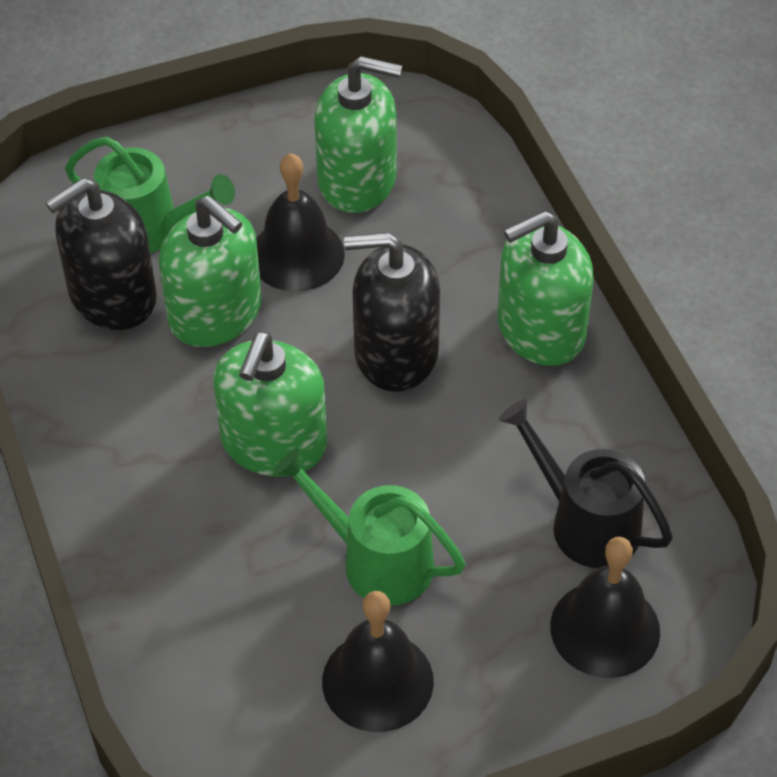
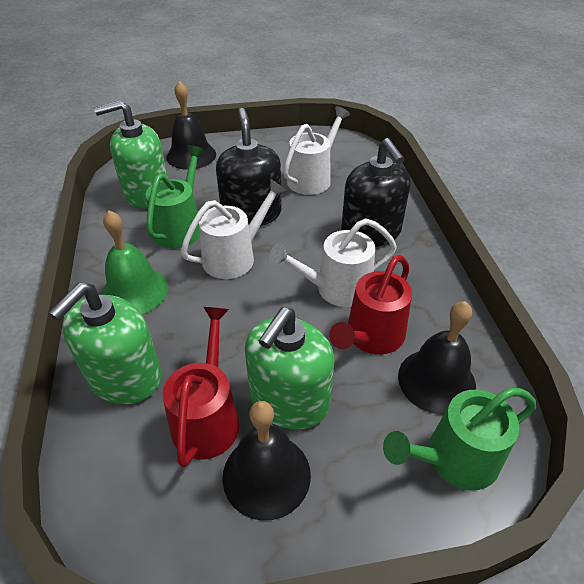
black watering can: [499,400,673,568] = 1 -> none = 0
green bell: none = 0 -> [101,210,168,314] = 1
green soap dispenser: [159,196,262,347] [213,332,327,477] [314,56,402,213] [497,211,594,366] = 4 -> [49,283,161,404] [94,100,168,209] [245,307,334,430] = 3
red watering can: none = 0 -> [163,307,239,468] [329,255,412,354] = 2
white watering can: none = 0 -> [181,178,287,279] [269,218,397,307] [283,106,350,195] = 3

